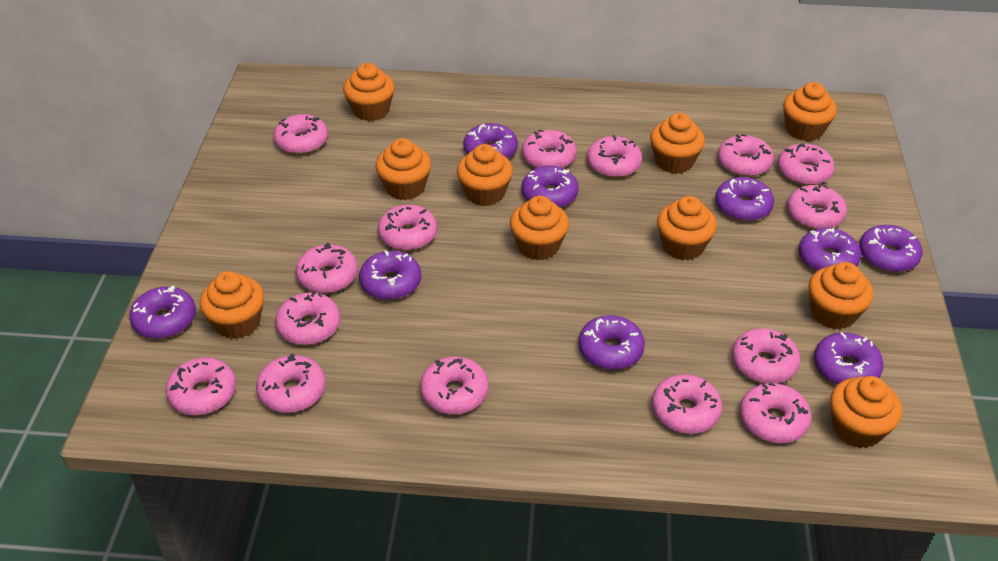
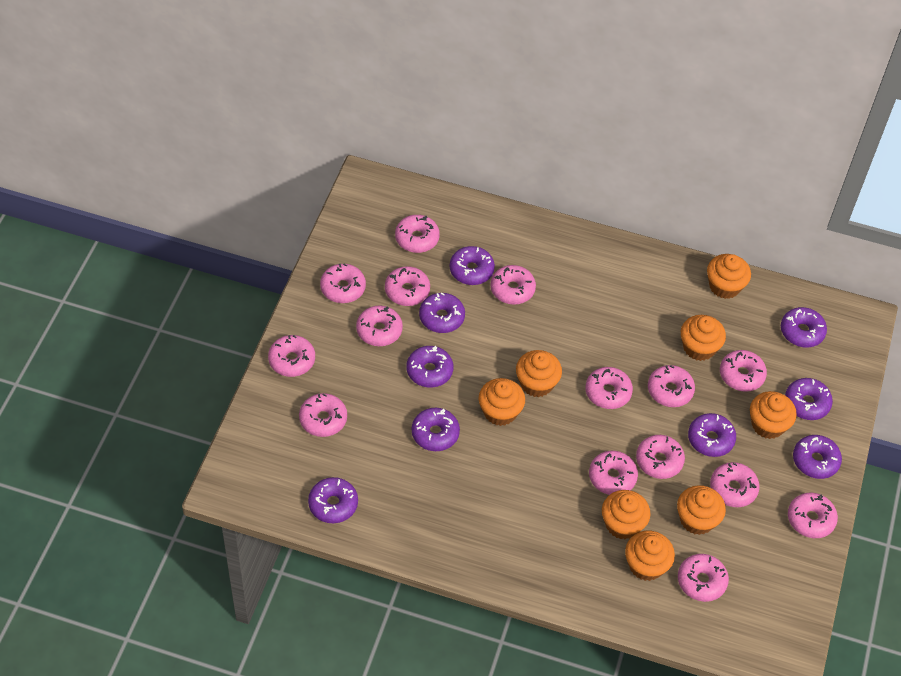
orange cupcake: [200,271,264,339] [343,63,395,121] [375,138,431,200] [457,144,513,206] [510,196,569,260] [650,113,705,174] [657,196,717,260] [783,82,837,141] [809,262,873,329] [830,376,902,448] = 10 -> [479,378,525,426] [516,350,562,397] [602,490,651,539] [625,531,675,581] [677,485,726,535] [681,315,726,361] [707,254,751,299] [750,391,797,439] = 8

